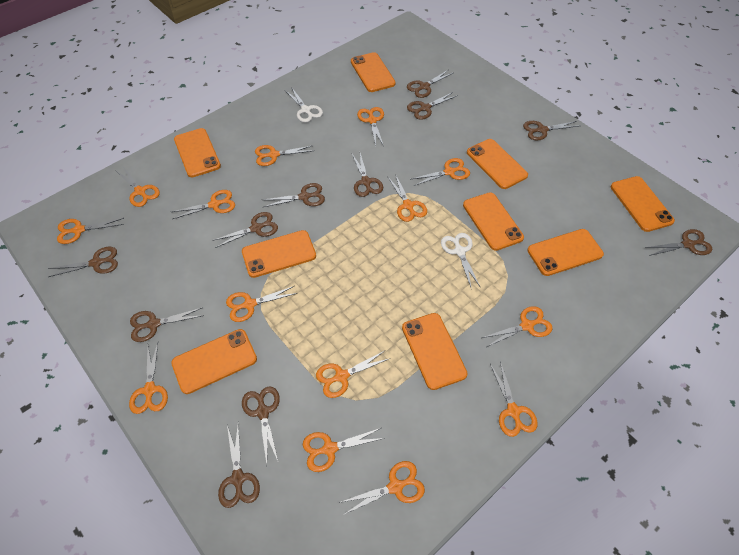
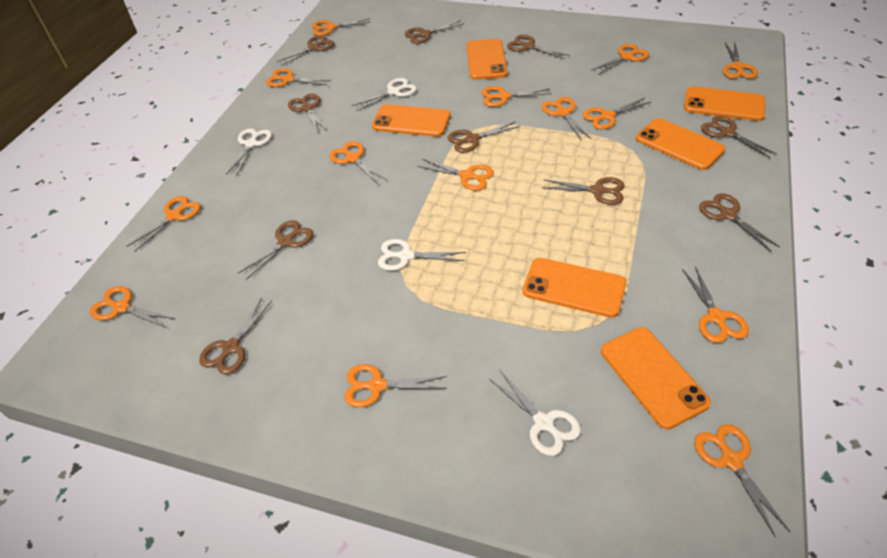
brown scissors: [48,247,118,277] [130,308,204,342] [212,212,278,248] [218,426,260,508] [242,387,280,464] [263,183,325,207] [352,153,383,197] [407,70,453,98] [407,92,458,120] [523,121,578,141] [645,229,713,256] = 11 -> [199,298,272,374] [238,220,313,280] [276,35,335,66] [288,94,327,133] [405,20,464,44] [448,121,520,153] [507,35,570,59] [542,177,625,205] [699,193,780,251] [701,116,777,158] = 10
orange phone: [171,329,257,394] [174,128,221,177] [242,230,316,278] [351,52,396,92] [402,313,468,390] [463,192,524,251] [467,139,528,189] [527,229,604,276] [611,176,675,232] = 9 -> [372,104,451,137] [466,39,508,80] [522,258,626,318] [601,327,711,430] [636,118,726,170] [684,86,765,121] = 6
white scissors: [285,87,323,123] [441,233,480,287] = 2 -> [226,128,272,176] [352,78,417,111] [378,239,466,271] [489,370,581,456] = 4

